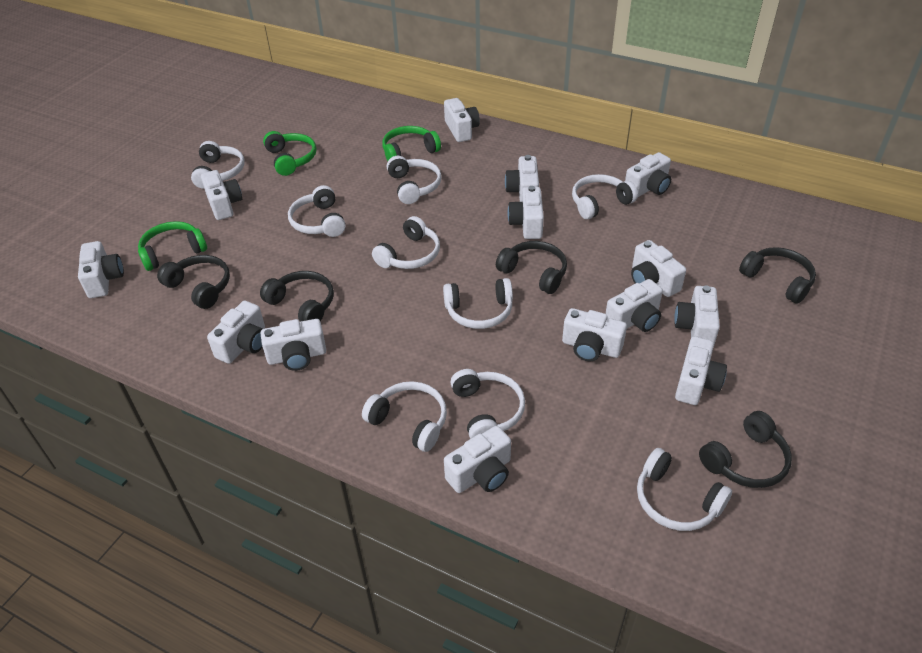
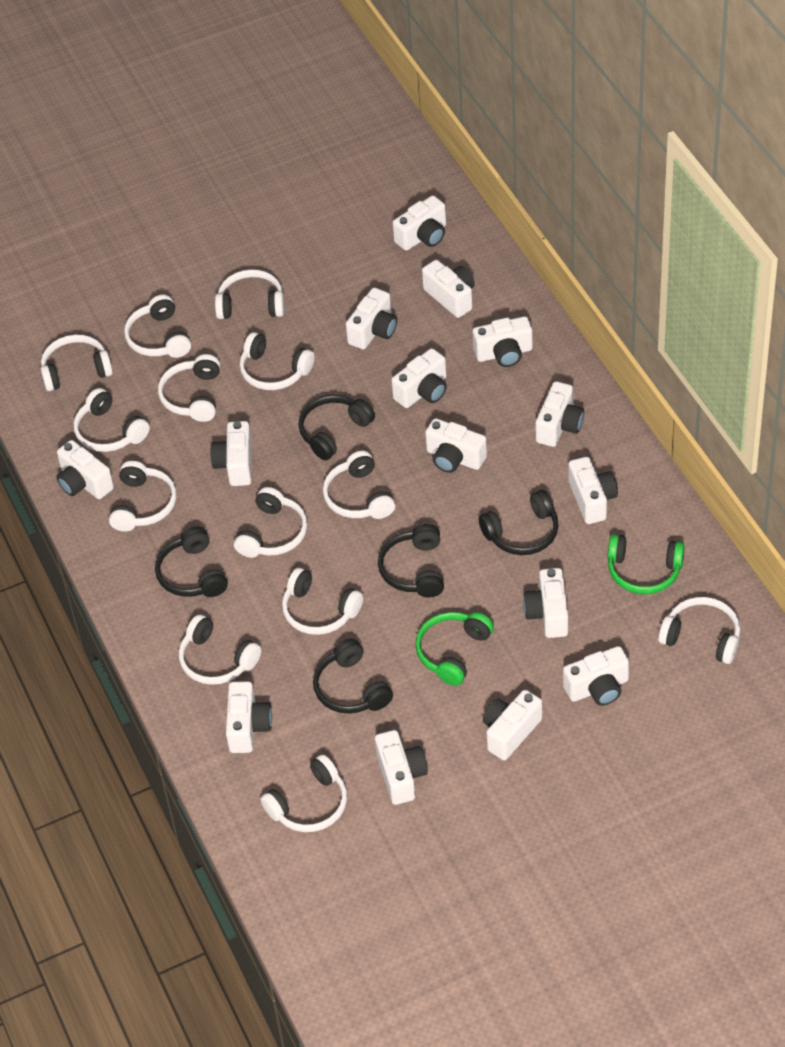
green headphones: [138,221,207,271] [263,131,316,176] [382,126,441,161] = 3 -> [415,612,494,686] [608,534,685,594] = 2
white camera: [78,241,124,298] [201,170,242,220] [207,301,265,364] [261,319,326,371] [444,98,480,142] [444,426,511,493] [505,155,539,202] [508,186,544,239] [562,308,627,361] [606,279,663,332] [625,152,671,197] [631,240,686,297] [674,285,720,345] [675,336,727,405] = 14 -> [57,440,114,499] [210,421,252,486] [226,681,272,753] [346,288,397,350] [375,730,428,805] [391,348,447,408] [393,195,446,251] [422,260,475,318] [425,418,487,473] [473,316,533,367] [483,690,542,760] [523,568,568,638] [536,381,584,447] [563,646,629,706] [569,457,618,524] = 15
white headphones: [191,141,245,189] [288,185,346,237] [362,381,447,452] [372,216,440,269] [387,156,442,204] [443,278,513,329] [451,369,525,439] [572,174,638,219] [637,448,732,531] = 9 -> [40,335,113,391] [74,388,150,452] [109,461,177,532] [124,295,191,358] [158,354,220,422] [179,615,261,685] [215,269,284,319] [234,487,307,558] [240,332,314,390] [260,754,347,832] [282,568,363,635] [323,451,395,519] [658,597,740,664] = 13

